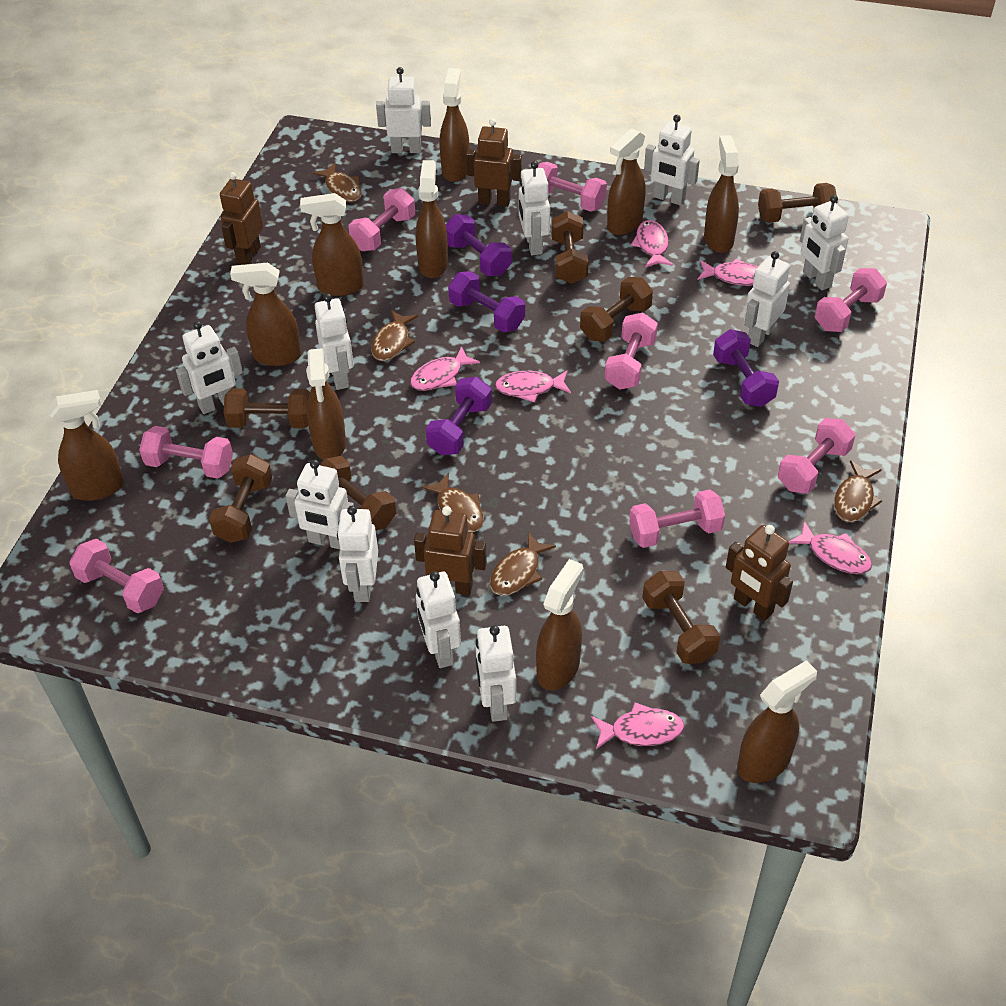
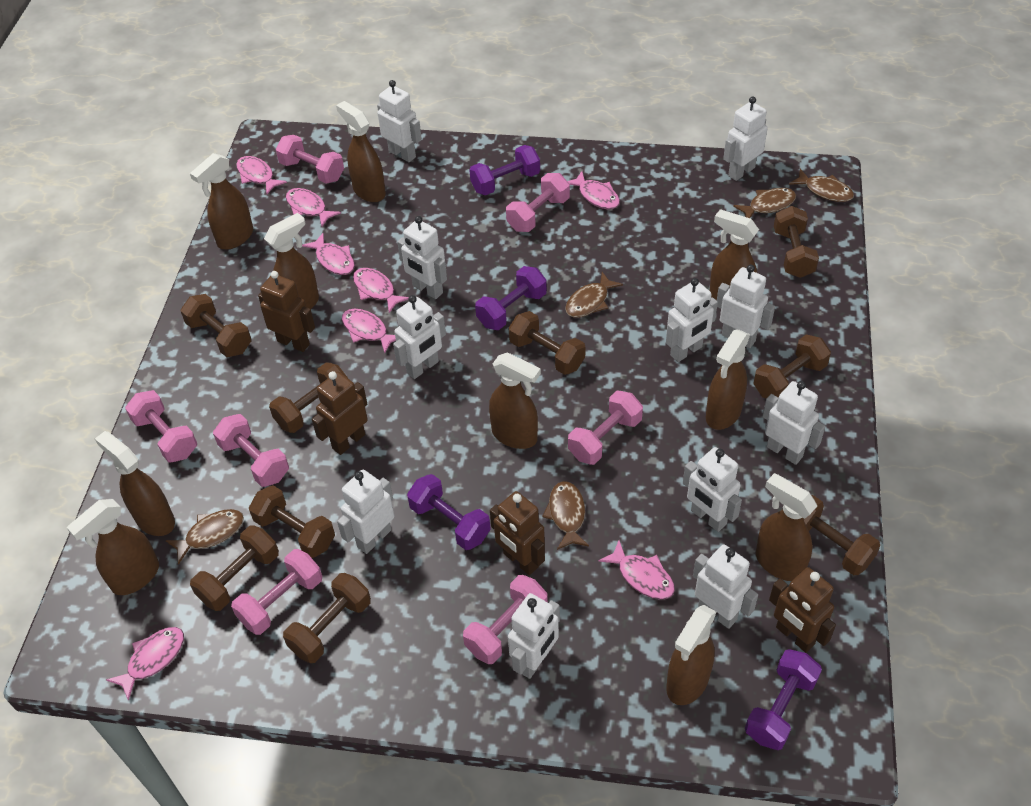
brown dumbbell: [209,454,272,543] [224,388,310,428] [320,456,396,531] [551,211,588,284] [580,277,653,342] [642,571,720,664] [758,183,838,223] = 7 -> [181,294,252,357] [190,525,279,611] [249,485,335,558] [269,362,348,433] [283,573,371,663] [509,311,586,375] [753,334,831,399] [774,206,819,278] [804,495,880,575] = 9
pink dumbbell: [69,539,164,613] [139,426,233,479] [349,188,415,251] [537,162,607,212] [605,313,658,389] [629,489,725,548] [778,418,855,494] [815,268,887,332] = 8 -> [125,390,197,463] [213,414,289,487] [231,549,322,635] [276,135,344,184] [463,575,548,664] [506,173,570,232] [568,391,643,465] = 7
pink fish: [410,346,480,391] [495,370,571,402] [591,702,684,749] [631,220,673,267] [698,259,759,286] [789,521,872,574] = 6 -> [106,627,184,701] [236,156,287,194] [286,188,341,226] [302,233,355,275] [342,309,396,353] [353,268,409,313] [568,171,620,209] [599,540,675,600] = 8

